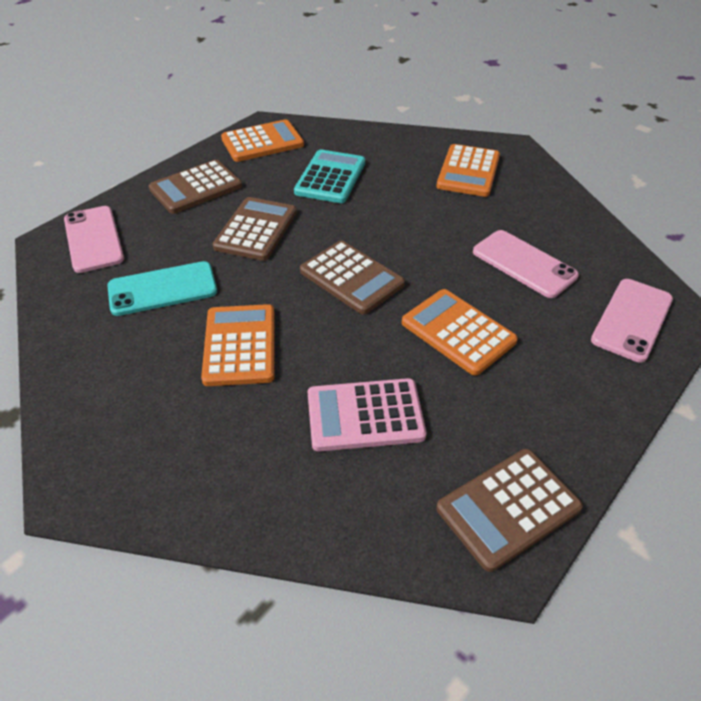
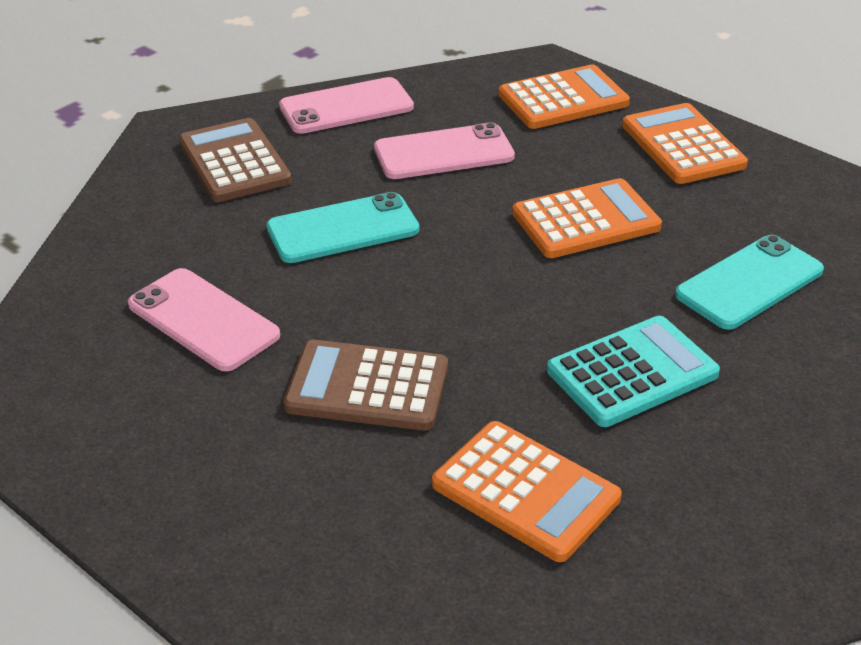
brown calculator: [149,160,242,214] [213,197,297,261] [300,241,405,315] [436,449,583,572] = 4 -> [179,118,292,202] [284,340,448,431] = 2
pink calculator: [308,378,426,452] = 1 -> none = 0
turquoise phone: [107,261,217,316] = 1 -> [266,192,419,263] [675,235,824,330] = 2

